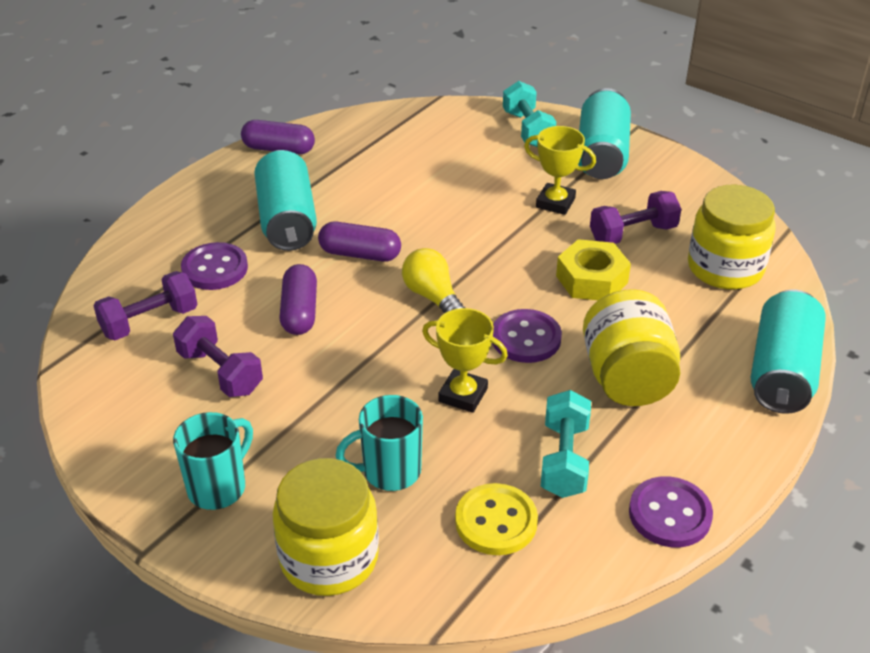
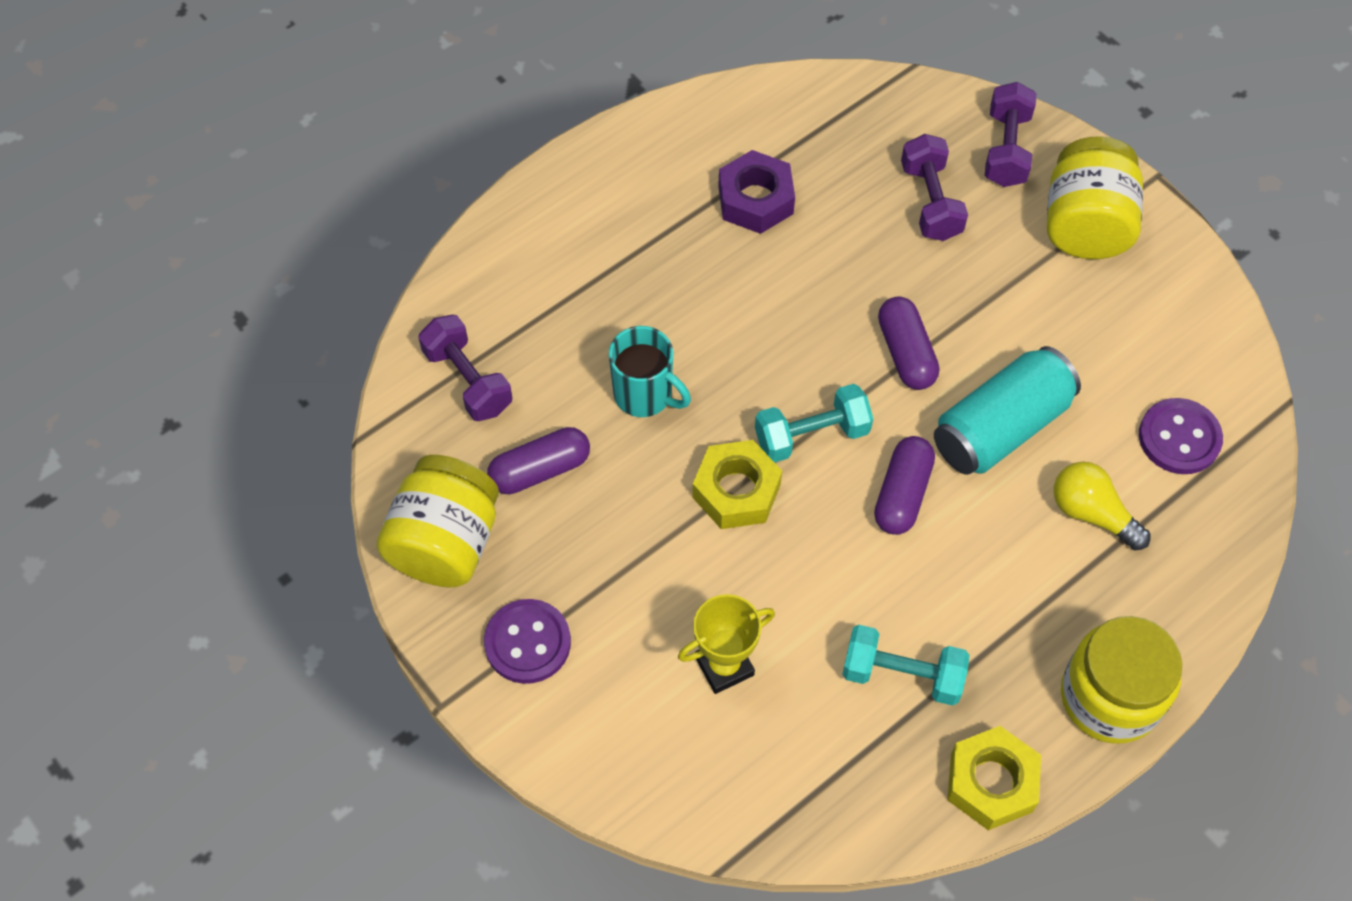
purple button: [181,242,248,290] [492,309,562,363] [629,476,713,547] = 3 -> [484,599,571,684] [1139,398,1223,474] = 2
purple nut: none = 0 -> [718,150,795,234] = 1
turquoise can: [254,150,317,251] [578,88,631,179] [751,289,826,414] = 3 -> [934,346,1081,475] = 1
turquoise mug: [173,412,253,510] [335,395,423,491] = 2 -> [609,326,691,417] = 1
yellow button: [455,483,538,555] = 1 -> none = 0
yellow nut: [556,239,631,300] = 1 -> [692,440,782,529] [947,726,1041,830] = 2
yellow trophy: [422,308,508,413] [524,126,596,215] = 2 -> [678,594,775,694] = 1

